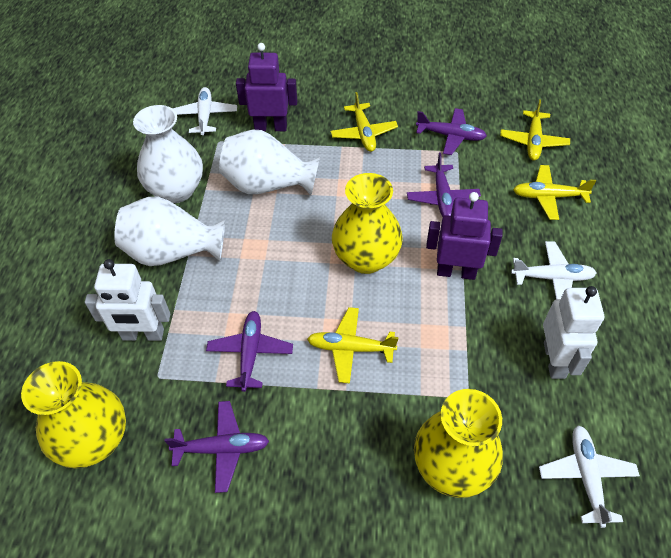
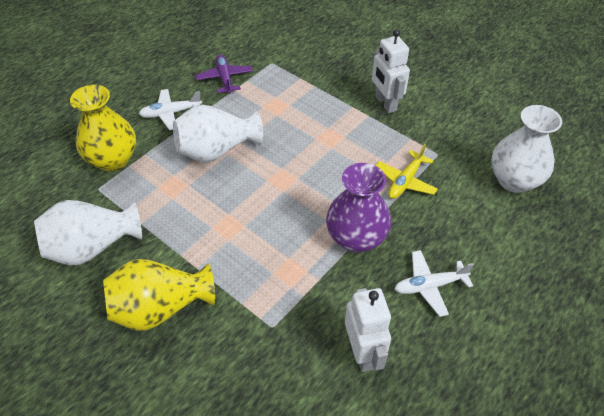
purple plane: [165,401,269,493] [206,311,293,392] [407,153,481,217] [416,108,487,155] = 4 -> [196,54,253,94] = 1
purple robot: [236,43,297,131] [426,192,503,280] = 2 -> none = 0
purple vase: none = 0 -> [326,163,391,253] = 1
white plane: [172,87,237,135] [511,241,597,299] [539,425,640,528] = 3 -> [139,89,202,130] [395,250,474,317] = 2
yellow plane: [307,307,398,383] [331,92,398,152] [500,99,570,160] [513,165,596,220] = 4 -> [375,144,438,199] = 1
yellow vase: [21,361,126,468] [332,173,403,274] [414,389,503,498] = 3 -> [70,85,136,172] [103,259,215,330] = 2

